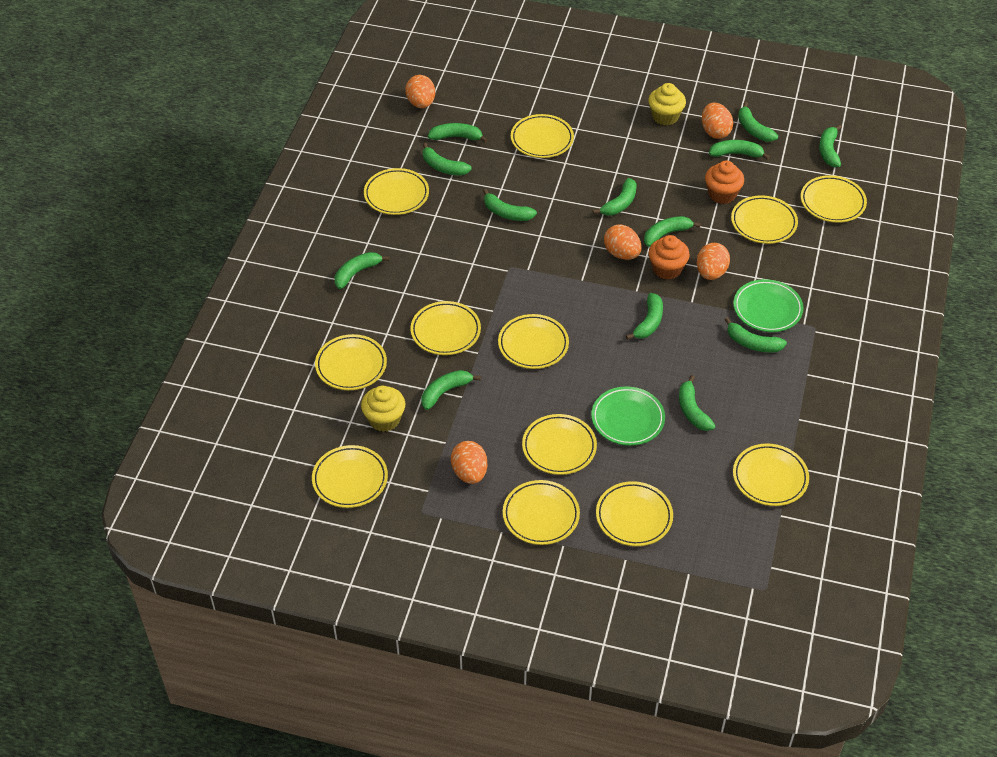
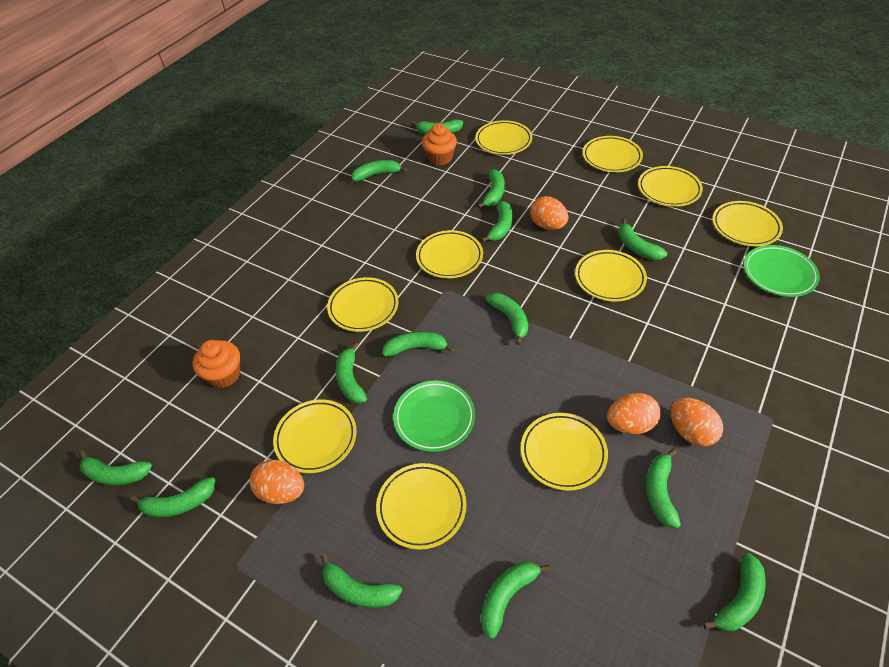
green banana: [335,252,389,289] [422,370,481,410] [423,143,472,176] [428,123,488,143] [483,189,537,221] [593,178,637,216] [626,293,663,340] [644,216,701,247] [679,375,715,431] [709,140,770,160] [725,317,787,353] [738,102,778,142] [819,124,842,167] = 13 -> [79,451,152,485] [130,477,215,517] [321,554,402,608] [336,342,367,404] [352,160,407,181] [382,331,454,356] [411,119,463,134] [477,169,505,208] [481,201,513,242] [481,562,551,639] [486,293,528,345] [618,219,667,260] [646,449,681,528] [703,553,765,632] = 14
orange egg: [405,75,435,108] [451,441,487,484] [604,225,641,260] [697,243,730,280] [702,103,733,139] = 5 -> [249,460,304,504] [530,196,568,230] [607,393,661,434] [670,398,723,447] = 4
yellow cupcake: [361,386,405,432] [648,83,686,125] = 2 -> none = 0
yellow plate: [312,445,388,508] [315,334,387,390] [364,168,429,215] [410,301,481,355] [498,314,569,369] [503,480,580,545] [511,114,574,158] [522,414,597,475] [596,481,673,546] [731,195,798,244] [733,444,809,506] [801,175,867,223] = 12 -> [273,399,357,473] [327,277,399,332] [376,463,467,550] [416,230,483,278] [475,120,532,155] [521,413,608,491] [575,250,647,302] [583,136,643,172] [638,166,703,207] [712,201,783,246] = 10

